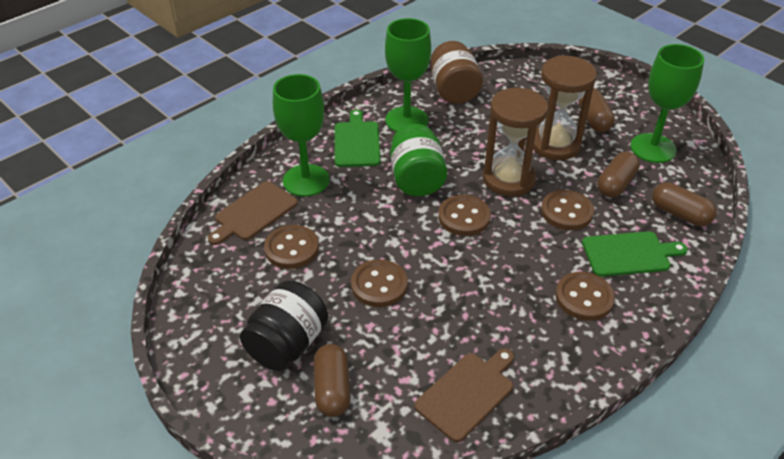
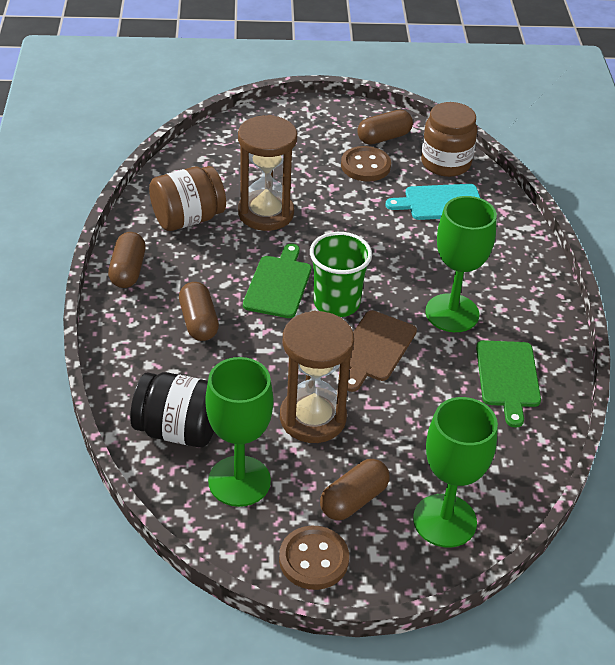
brown button: [264,225,319,269] [351,260,408,307] [438,195,491,236] [541,190,594,230] [555,272,615,321] = 5 -> [279,526,349,590] [341,146,391,182] = 2
brown cutting board: [208,181,298,245] [414,349,514,442] = 2 -> [347,310,417,392] = 1
brown jar: [431,41,483,104] = 1 -> [149,166,226,231] [421,102,477,177] = 2
green cup: none = 0 -> [310,232,372,317] = 1
green jar: [390,124,447,196] = 1 -> none = 0
turquoise cutting board: none = 0 -> [385,184,480,220] = 1

